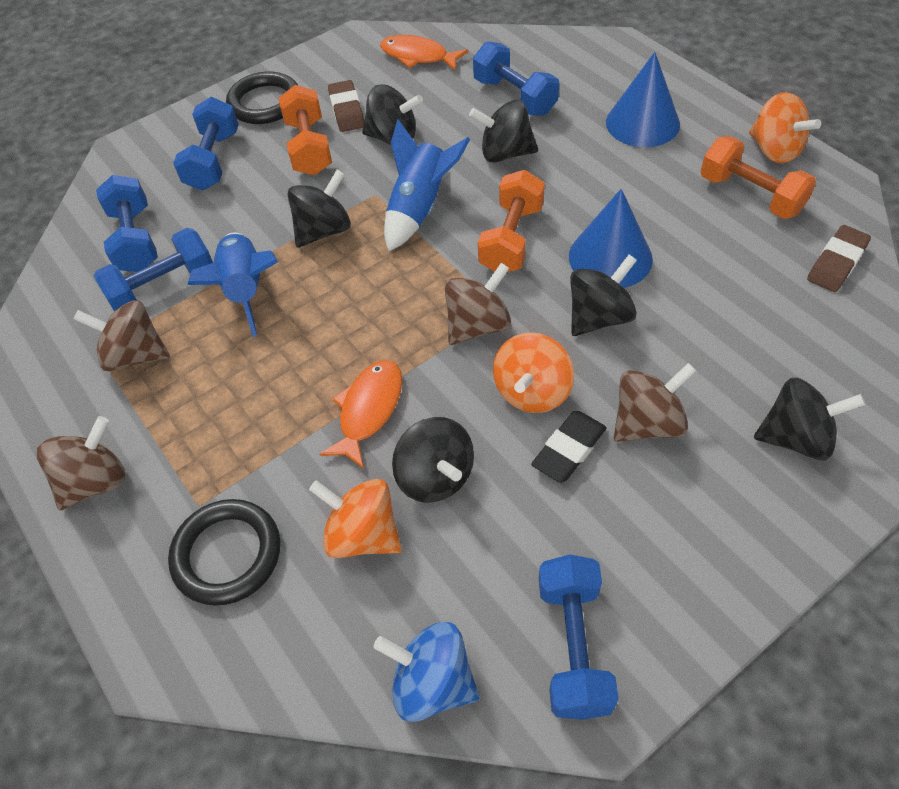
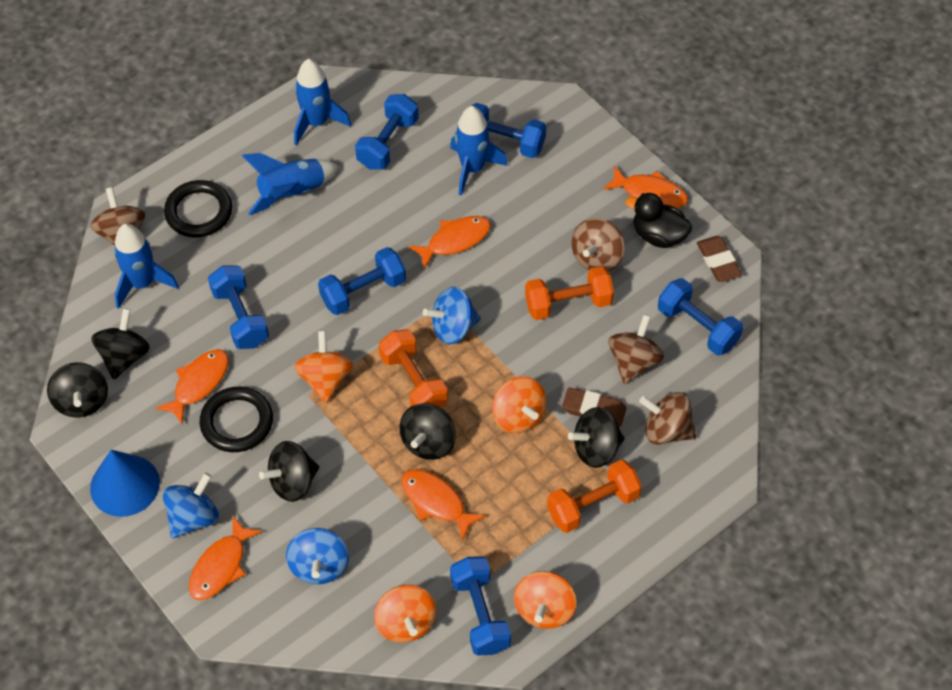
black duck: none = 0 -> [625,193,692,248] = 1
black eraser: [531,411,607,483] = 1 -> none = 0
black spinning top: [288,169,351,248] [362,84,423,145] [392,417,474,503] [469,100,538,163] [570,254,637,336] [754,377,866,460] = 6 -> [47,362,108,418] [91,308,150,379] [259,441,319,502] [400,403,456,460] [568,407,625,468] = 5
blue cone: [569,189,653,288] [606,52,680,147] = 2 -> [90,450,160,517] = 1
blue dumbbell: [94,228,213,311] [96,175,158,272] [173,97,239,190] [473,41,559,116] [539,554,619,720] = 5 -> [208,265,269,349] [318,247,406,315] [355,94,419,169] [450,557,511,656] [472,103,546,158] [658,278,743,356] = 6
blue rocket: [187,232,278,337] [384,120,470,251] = 2 -> [114,224,179,309] [242,153,339,215] [294,59,351,146] [450,106,508,196] = 4
blue spinning top: [374,622,480,722] = 1 -> [162,472,219,538] [286,528,349,584] [423,287,481,344] = 3
orange fish: [319,360,402,469] [380,35,468,71] = 2 -> [156,349,229,424] [188,516,262,600] [401,469,486,540] [408,216,491,269] [603,166,688,208] = 5
orange spinning top: [309,479,402,558] [493,333,574,413] [749,92,821,163] = 3 -> [294,331,353,404] [374,585,437,643] [492,376,546,433] [514,571,577,629] = 4

